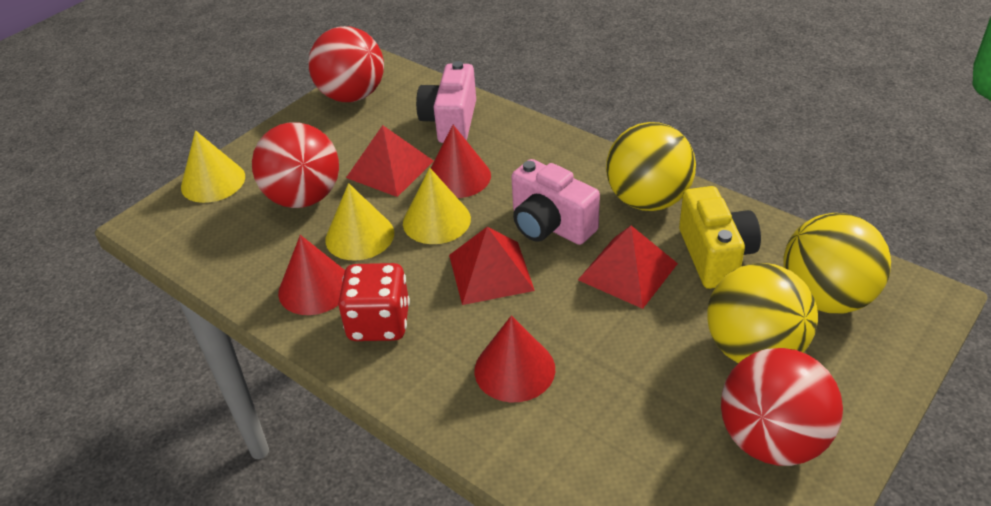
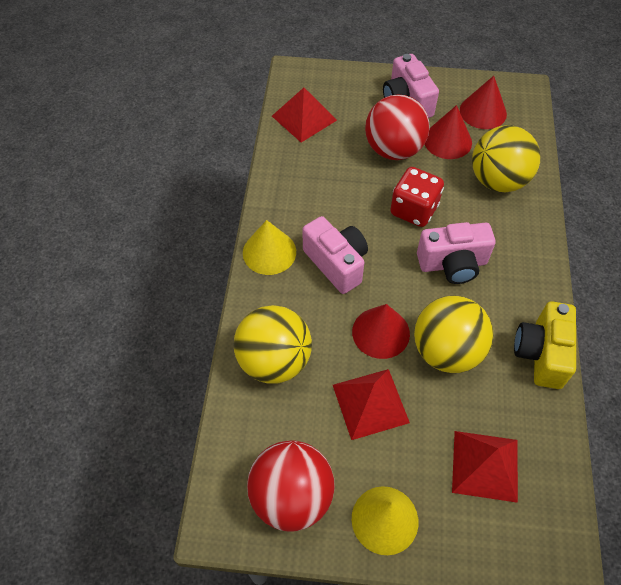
pink camera: [416,61,476,143] [511,159,600,245] = 2 -> [302,216,368,294] [383,54,439,118] [417,222,496,284] = 3
red ball: [252,122,339,208] [309,26,384,102] [721,348,843,466] = 3 -> [247,440,335,532] [365,94,430,160] = 2
yellow cone: [181,130,245,203] [325,183,394,261] [403,168,471,244] = 3 -> [243,220,296,275] [352,486,418,555] = 2

